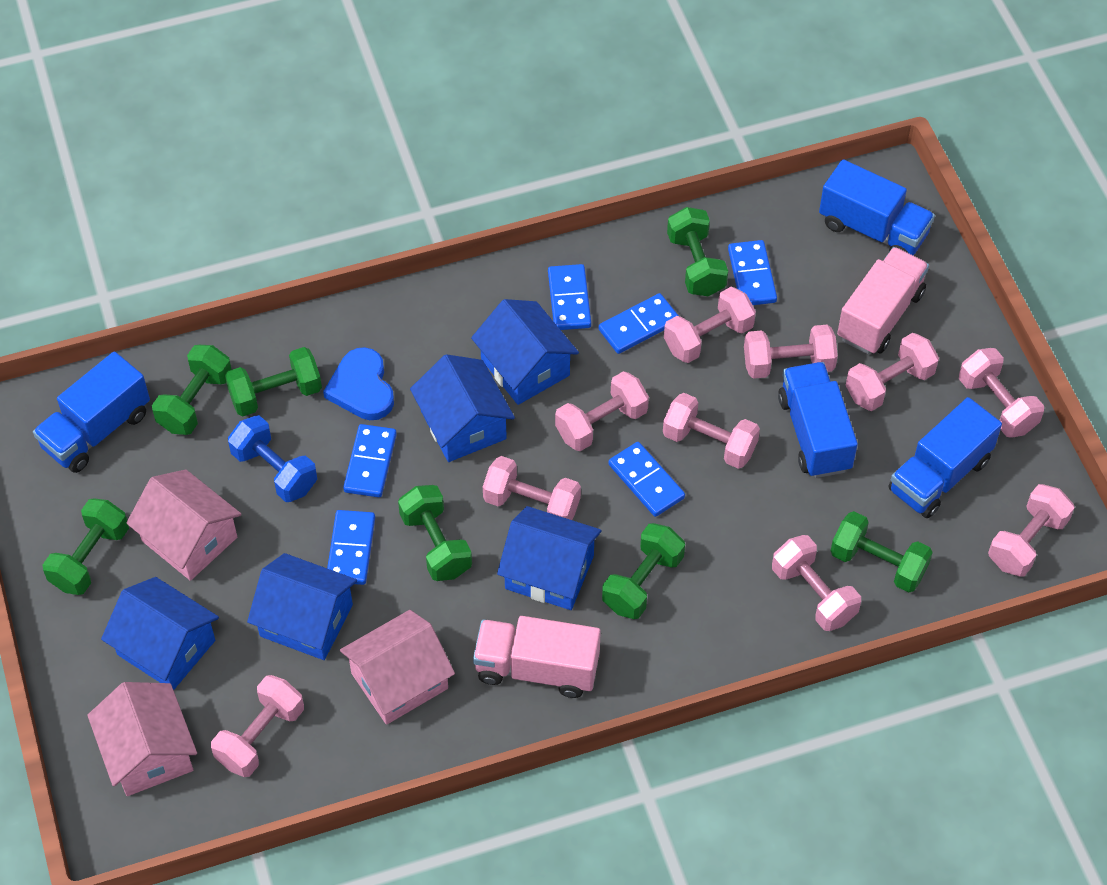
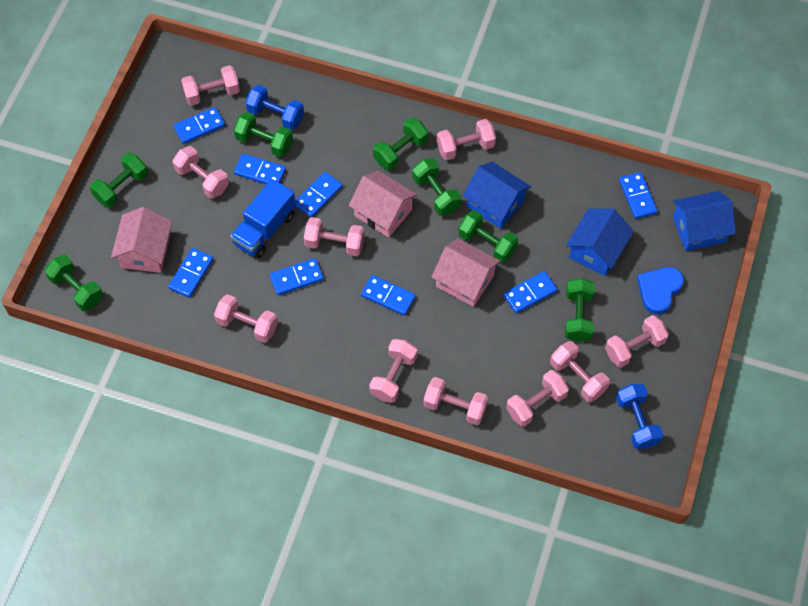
blue domino: [327,510,375,585] [343,424,397,497] [548,264,591,330] [599,293,679,354] [609,442,685,517] [728,240,777,305] = 6 -> [168,248,213,298] [173,107,225,144] [234,154,286,185] [270,258,324,295] [295,172,342,218] [361,275,416,316] [503,271,557,314] [619,172,658,219] = 8
blue dumbbell: [228,415,317,502] = 1 -> [245,85,304,130] [616,384,663,449] = 2
blue house: [101,577,219,690] [247,553,357,660] [410,354,515,462] [471,299,579,405] [497,506,601,610] = 5 -> [462,162,531,229] [566,208,634,276] [673,191,736,251] = 3
blue truck: [33,352,150,473] [778,362,858,478] [819,159,935,255] [888,397,1002,518] = 4 -> [230,179,296,258] = 1
pink truck: [473,616,601,698] [837,247,929,354] = 2 -> none = 0

